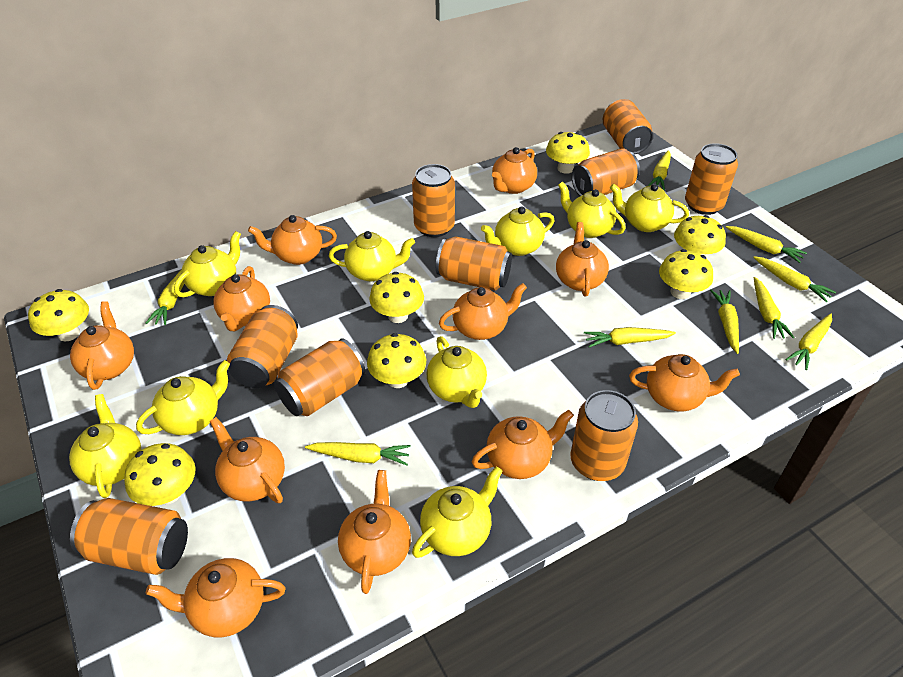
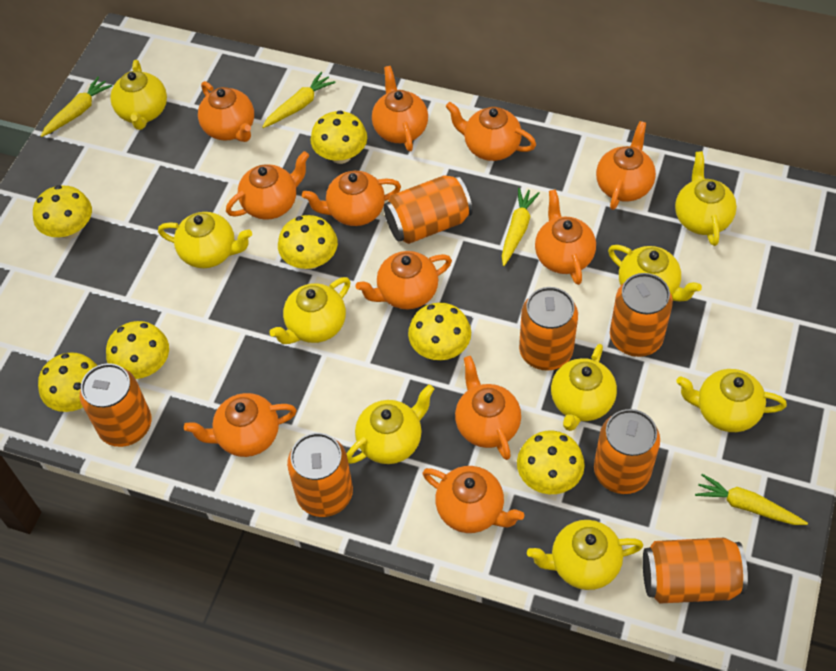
orange can: [70,498,188,575] [227,305,298,388] [274,339,365,416] [412,164,455,237] [436,236,512,291] [570,390,638,481] [572,148,640,196] [603,99,653,154] [685,143,738,215] = 9 -> [80,363,151,447] [287,433,353,517] [384,175,473,244] [519,287,578,371] [594,409,660,494] [610,273,673,357] [643,538,748,604] = 7
yellow carrot: [146,270,184,325] [305,442,411,466] [584,327,676,348] [648,150,671,190] [710,290,739,354] [726,226,807,263] [753,256,836,302] [754,277,794,339] [785,313,832,370] = 9 -> [41,77,112,137] [262,72,335,128] [502,188,540,266] [695,474,808,525] = 4

